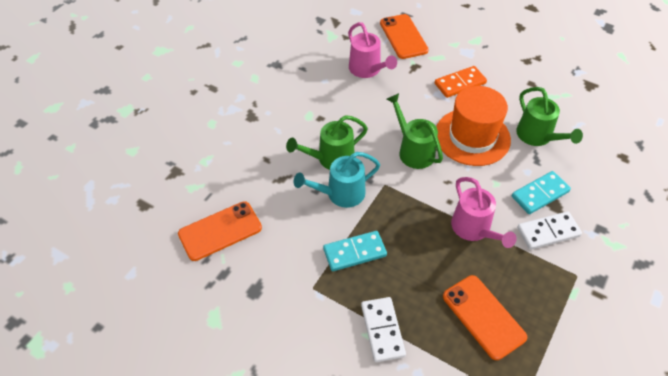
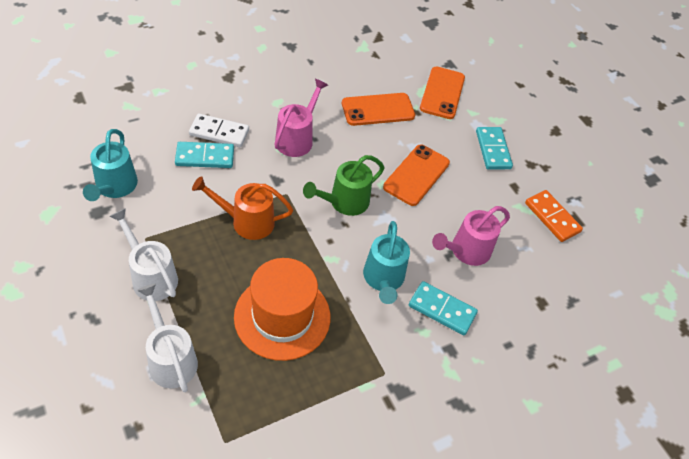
green watering can: [286,115,368,170] [387,93,443,169] [516,87,583,146] = 3 -> [303,155,384,216] = 1
orange watering can: none = 0 -> [192,176,293,240] = 1
turquoise domino: [323,231,387,271] [512,171,571,214] = 2 -> [175,142,234,168] [409,281,478,335] [476,127,513,169] = 3
turquoise watering can: [294,152,380,208] = 1 -> [83,129,138,201] [363,221,410,304] = 2
white domino: [361,297,406,362] [517,211,582,250] = 2 -> [189,113,249,147] = 1
white watering can: none = 0 -> [109,208,178,301] [137,284,198,392] = 2

